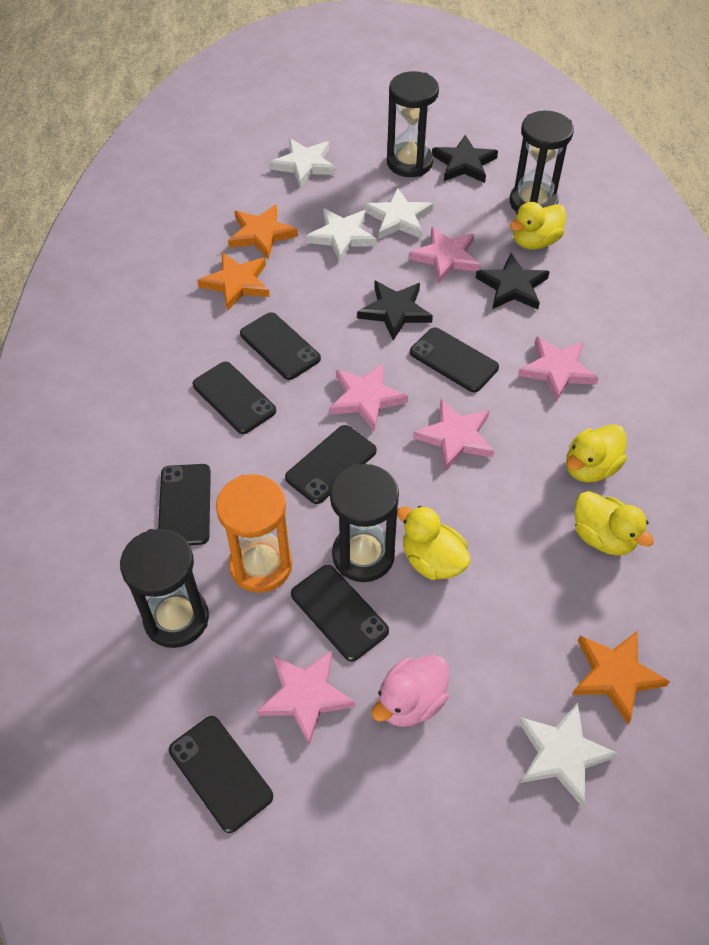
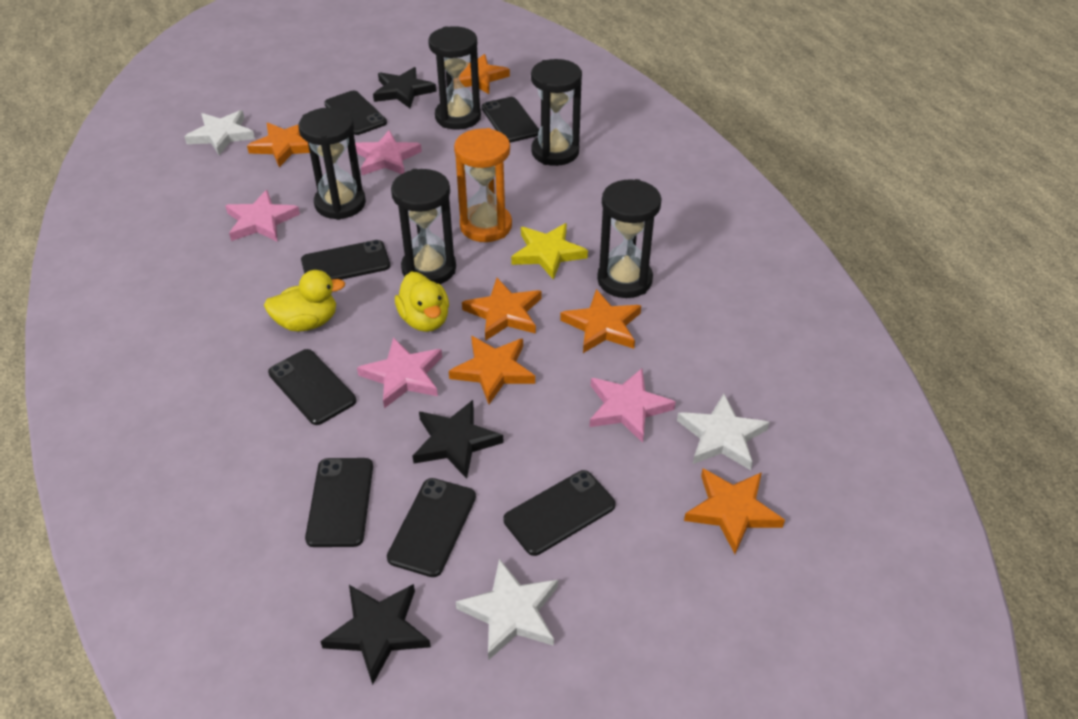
black hourglass: [120,529,209,648] [330,464,399,582] [387,71,439,177] [510,111,574,212] = 4 -> [298,107,366,220] [391,169,456,284] [428,26,481,130] [531,59,582,166] [597,179,662,298] = 5
orange star: [197,252,270,311] [228,204,298,259] [572,631,670,724] = 3 -> [247,123,310,167] [449,336,535,404] [459,54,510,94] [462,278,541,341] [560,289,641,353] [684,469,785,554] = 6
pink duck: [372,655,449,727] = 1 -> none = 0
pink star: [257,650,355,745] [329,363,408,431] [409,226,480,283] [413,399,494,471] [518,336,599,402] = 5 -> [225,190,300,242] [355,130,422,175] [357,337,442,408] [590,368,676,443] = 4
white star: [270,139,336,187] [306,208,377,262] [364,187,433,239] [518,703,618,806] = 4 -> [184,110,255,155] [456,559,558,660] [677,394,770,470] = 3
yellow duck: [397,506,471,580] [510,202,566,249] [566,424,627,482] [575,491,654,556] = 4 -> [264,270,345,332] [395,272,449,332] = 2
yellow star: none = 0 -> [511,223,588,280] = 1

